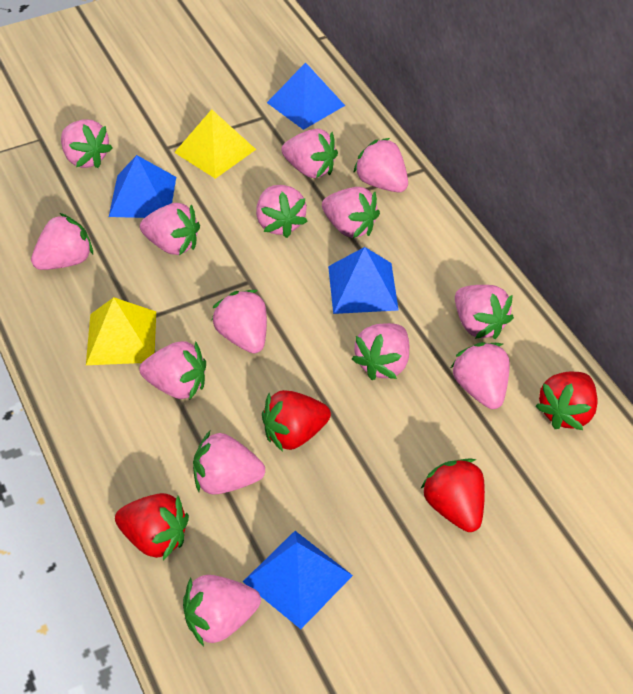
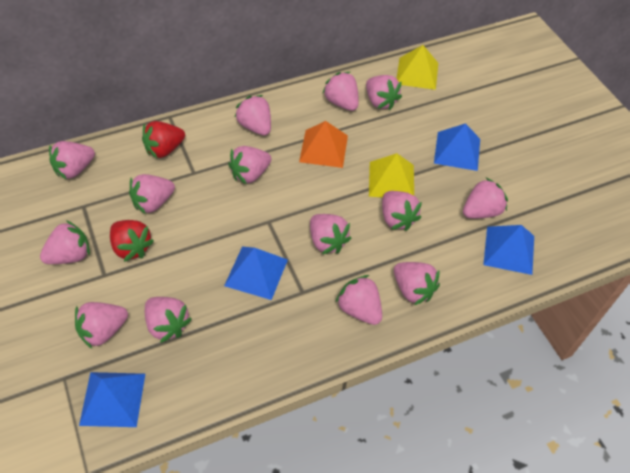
orange pyramid: none = 0 -> [299,121,348,168] = 1
red strawberry: [115,493,189,560] [262,390,331,452] [420,459,485,532] [535,372,598,430] = 4 -> [110,220,154,262] [142,121,185,158] = 2

